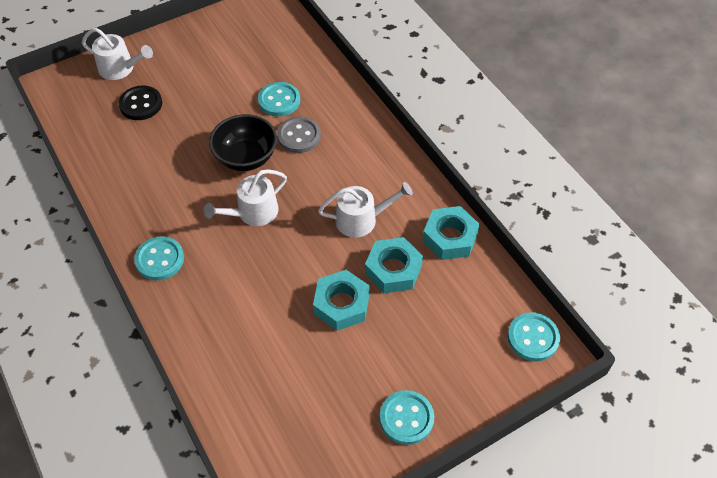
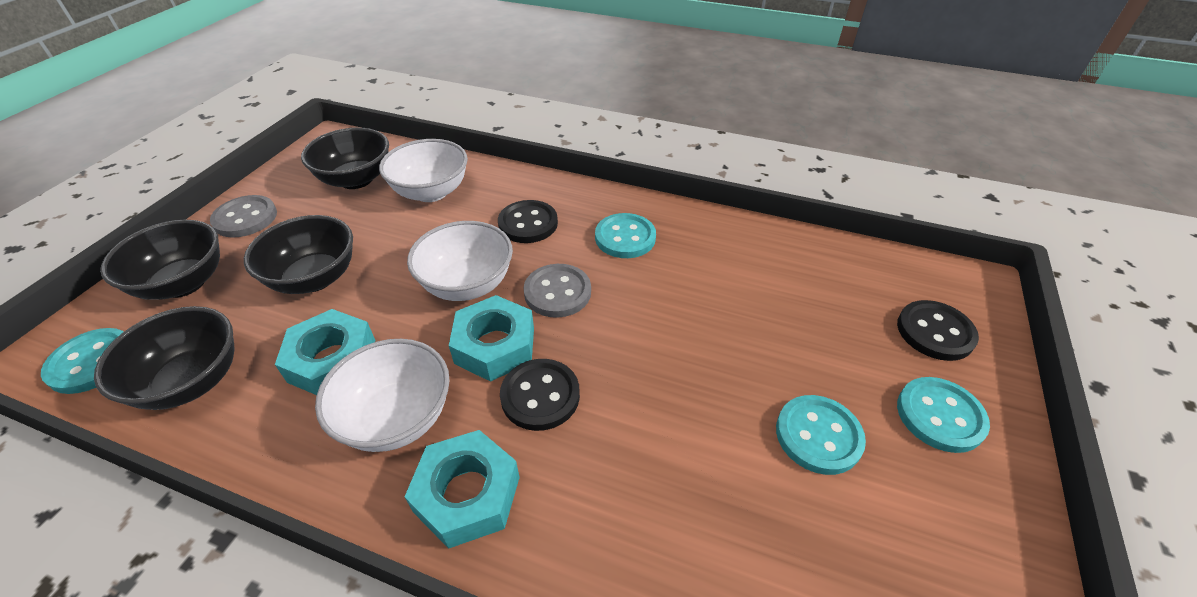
black bowl: [209,114,277,171] = 1 -> [94,306,235,410] [100,220,220,300] [244,215,353,294] [301,128,389,189] = 4
black button: [119,86,162,120] = 1 -> [498,200,558,243] [500,359,580,431] [897,300,979,361] = 3
grey button: [277,116,321,153] = 1 -> [210,195,277,238] [523,264,591,318] = 2
white bowl: none = 0 -> [315,339,450,452] [379,139,468,202] [407,221,513,301] = 3
white watering can: [81,28,153,80] [204,169,287,226] [318,182,413,238] = 3 -> none = 0

